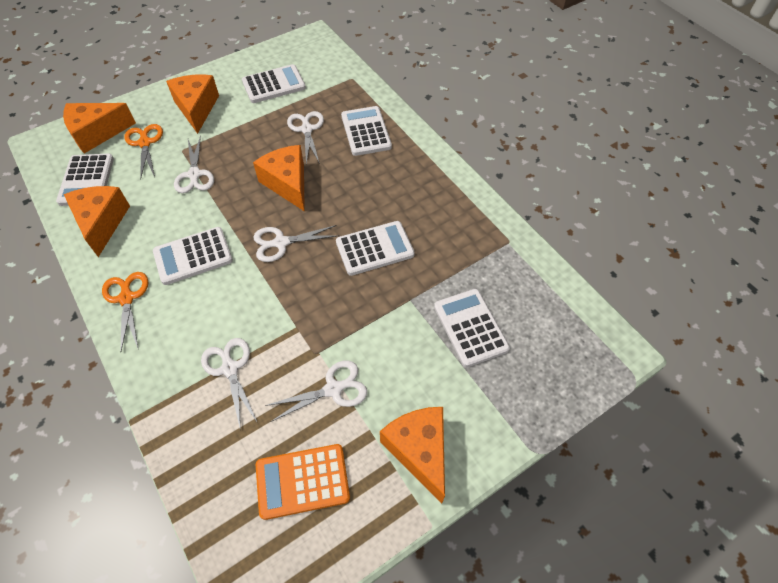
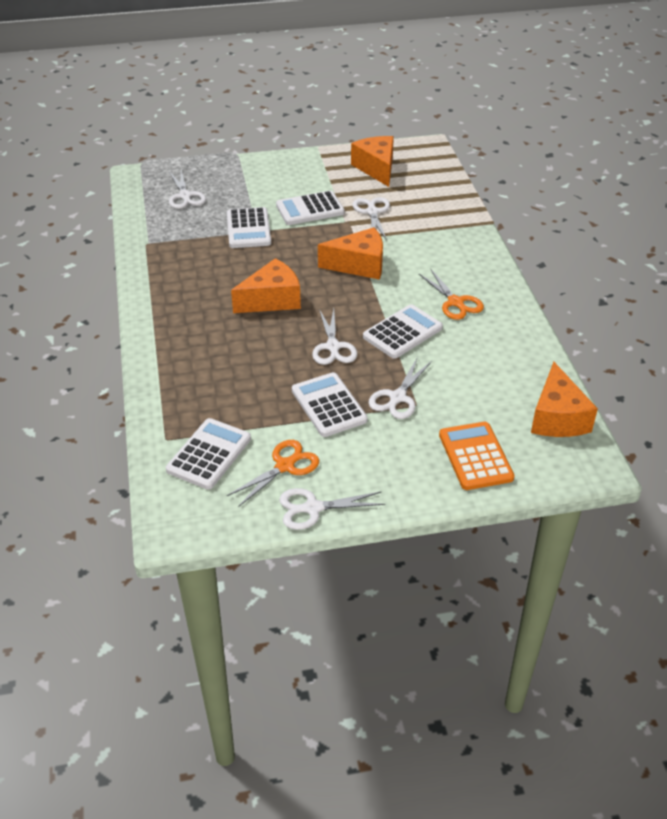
orange cheese: [63,103,136,154] [64,186,130,257] [166,74,219,134] [253,145,305,212] [380,407,445,504] = 5 -> [231,258,301,313] [318,227,383,280] [351,136,394,187] [531,362,598,437] = 4
white calculator: [56,154,114,206] [153,227,233,285] [242,64,306,103] [336,221,415,276] [341,106,392,156] [434,289,510,367] = 6 -> [166,418,251,489] [227,207,271,248] [276,191,345,225] [292,372,368,437] [363,304,443,359] = 5

